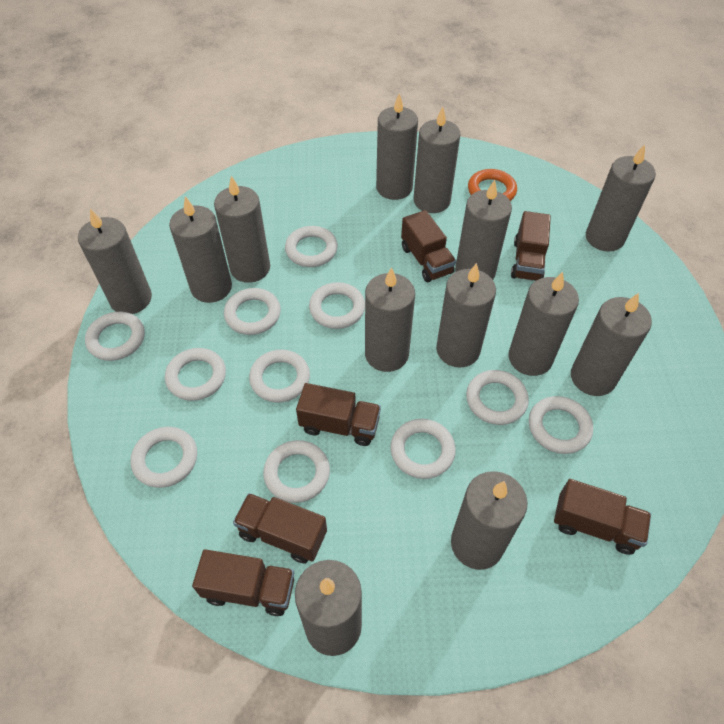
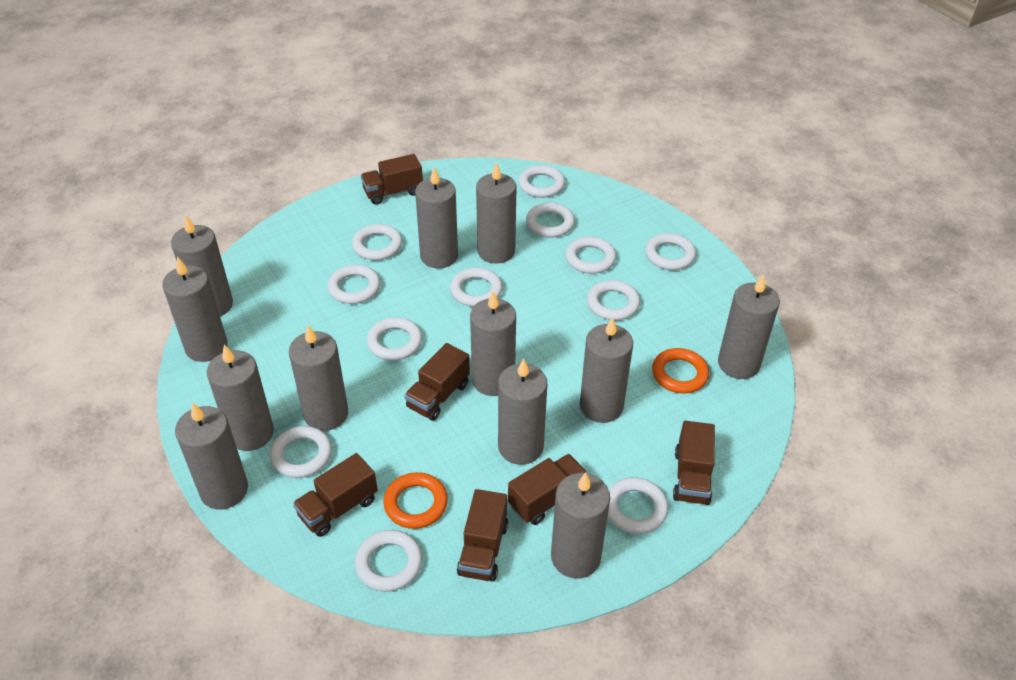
grey candle: [78,209,152,314] [169,196,232,303] [214,176,270,283] [295,560,362,656] [365,267,415,372] [376,93,418,200] [414,107,461,213] [436,263,496,368] [451,471,527,570] [455,180,512,280] [508,272,579,376] [571,293,652,396] [586,144,656,252] = 13 -> [162,257,228,362] [171,215,233,317] [175,403,248,509] [207,344,274,451] [289,325,348,431] [415,167,458,268] [470,291,516,396] [476,162,517,264] [498,358,547,465] [551,472,610,579] [580,317,633,423] [718,274,780,379] = 12
orange ring: [468,169,517,201] = 1 -> [383,472,448,529] [652,348,709,394] = 2
white ring: [85,312,145,361] [131,427,197,488] [165,348,226,401] [224,288,281,335] [249,350,310,403] [263,440,330,503] [285,226,338,267] [309,282,365,329] [390,419,456,479] [466,370,529,425] [529,396,593,454] = 11 -> [270,426,332,478] [328,265,380,304] [352,224,402,260] [355,530,422,591] [367,317,422,361] [450,267,502,307] [519,165,565,198] [526,203,575,238] [566,236,616,274] [587,280,640,320] [608,477,668,534] [645,233,696,270] = 12

